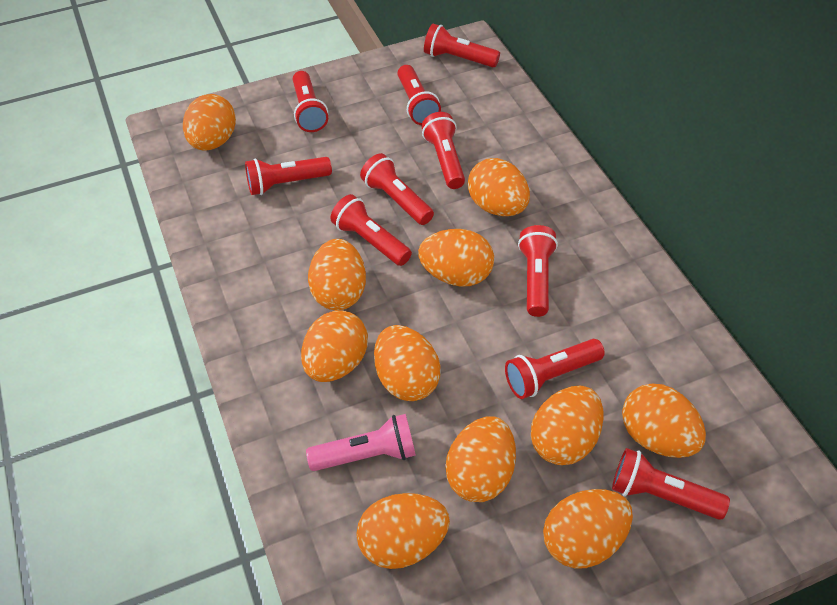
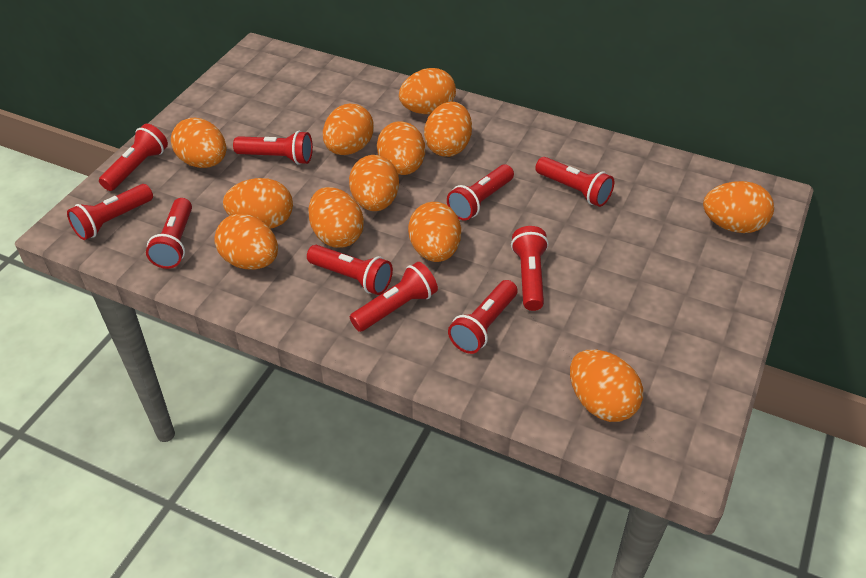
orange egg: [183,94,236,151] [301,310,368,382] [308,239,366,310] [356,493,450,569] [374,325,441,401] [418,229,494,287] [445,416,516,502] [468,158,530,216] [531,386,604,465] [543,489,633,569] [622,384,706,458] = 11 -> [171,118,226,168] [214,213,278,270] [223,178,293,229] [308,187,364,248] [323,104,374,155] [349,155,399,211] [377,122,425,175] [399,68,456,114] [408,202,461,262] [424,102,472,157] [570,350,643,422] [703,181,774,233] = 12
pink flashlight: [306,414,416,471] = 1 -> none = 0

